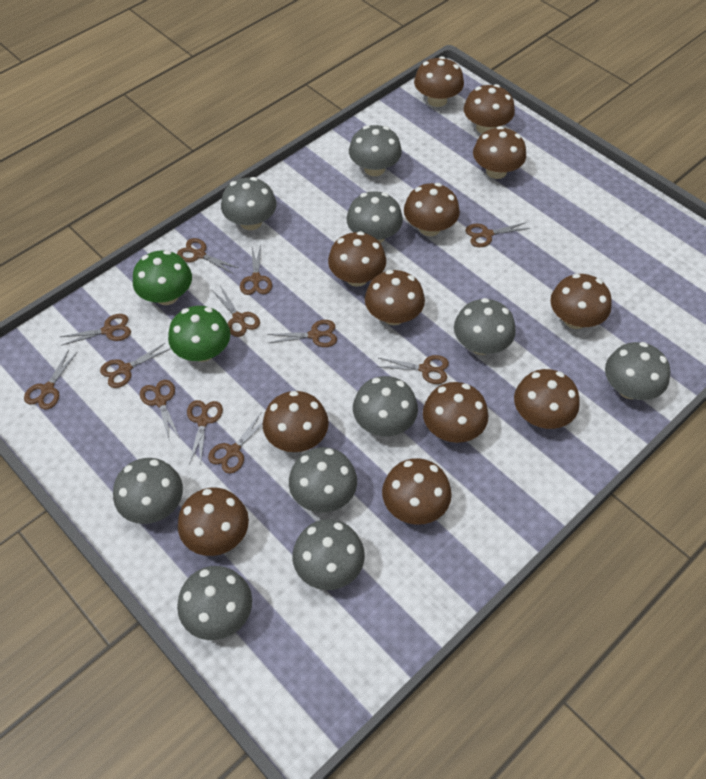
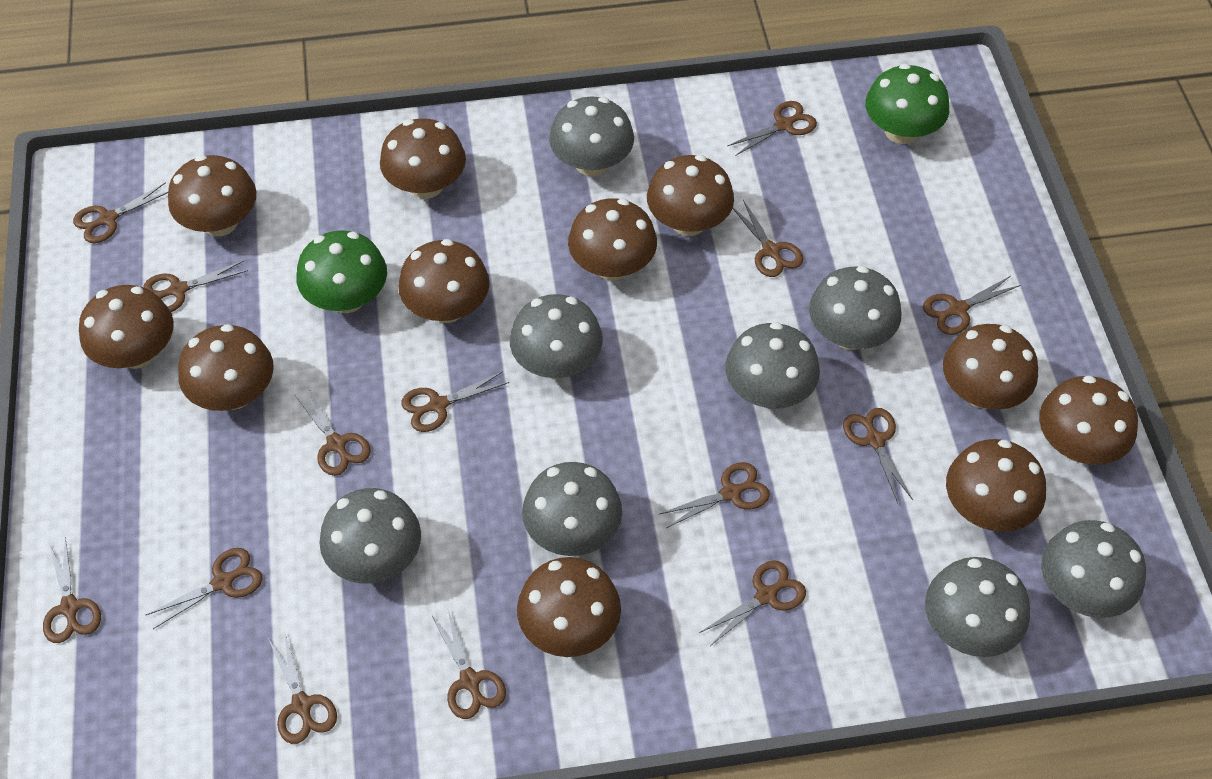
brown mushroom: [178,487,249,556] [263,391,329,452] [328,231,386,287] [365,270,425,325] [382,458,452,525] [404,183,460,236] [414,56,464,107] [423,382,488,443] [464,84,515,134] [473,126,526,179] [514,369,580,429] [550,274,612,329] = 12 -> [79,285,174,369] [168,155,256,236] [178,324,274,411] [380,118,466,199] [398,239,490,323] [517,557,621,657] [568,198,657,280] [647,155,734,236] [943,324,1038,409] [946,439,1046,532] [1039,375,1138,465] = 11
brown scissors: [24,350,77,410] [61,314,131,346] [100,343,170,388] [140,380,179,439] [177,238,238,274] [187,400,223,466] [208,413,263,473] [212,287,260,337] [240,245,272,295] [267,320,337,347] [378,355,449,384] [466,222,530,247] = 12 -> [43,537,101,643] [73,182,168,243] [143,260,248,312] [146,548,263,629] [268,631,337,744] [294,387,371,476] [401,371,509,432] [432,610,506,719] [660,462,770,528] [699,560,806,646] [728,101,817,156] [733,200,803,277] [843,408,913,503] [923,276,1020,335] = 14
grey mushroom: [113,458,183,524] [177,566,252,640] [221,177,277,230] [289,447,357,513] [292,519,365,590] [346,191,403,243] [349,125,402,176] [353,376,418,436] [454,298,516,355] [605,342,670,400] = 10 -> [319,488,421,583] [510,294,603,379] [522,462,622,556] [549,97,634,176] [725,322,820,408] [809,266,902,350] [925,557,1030,657] [1041,520,1146,618] = 8

